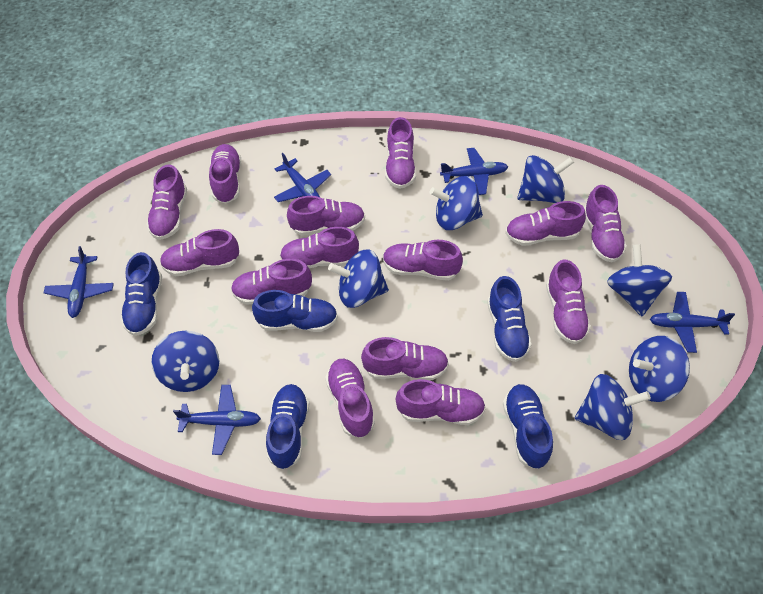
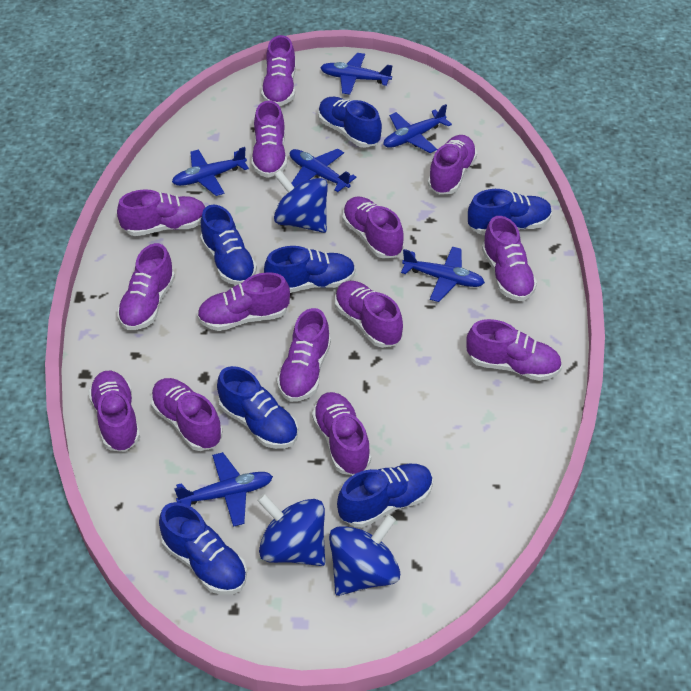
blue plane: [44,246,114,318] [173,385,261,455] [274,153,331,202] [440,148,508,195] [650,292,735,353] = 5 -> [172,147,249,196] [174,452,273,527] [290,149,357,192] [320,53,393,95] [383,104,452,153] [401,247,485,302] = 6
blue shoe: [120,252,162,336] [252,290,338,332] [266,384,310,469] [487,276,532,362] [503,384,553,469] = 5 -> [159,502,247,595] [200,204,257,285] [217,366,298,449] [264,246,356,293] [318,97,382,148] [337,464,433,528] [468,189,552,235] = 7
blue spinning top: [151,331,219,392] [328,249,389,308] [430,176,483,230] [517,155,574,203] [575,374,651,440] [607,244,672,316] [629,336,690,402] = 7 -> [257,493,325,566] [274,170,328,233] [329,514,400,596] = 3

